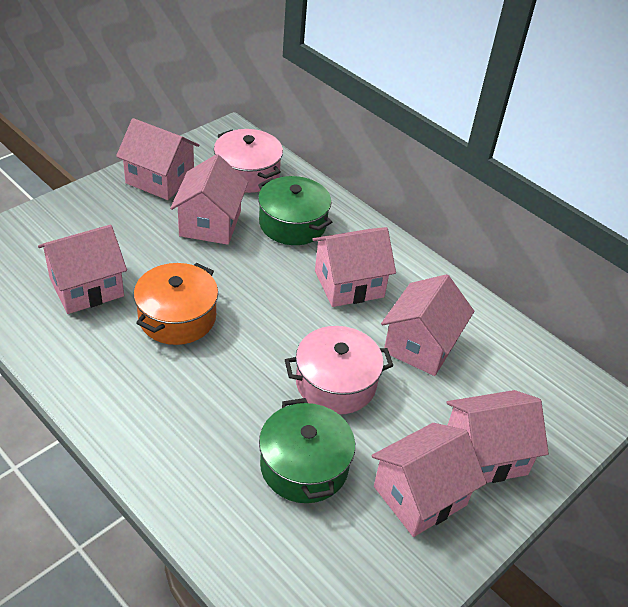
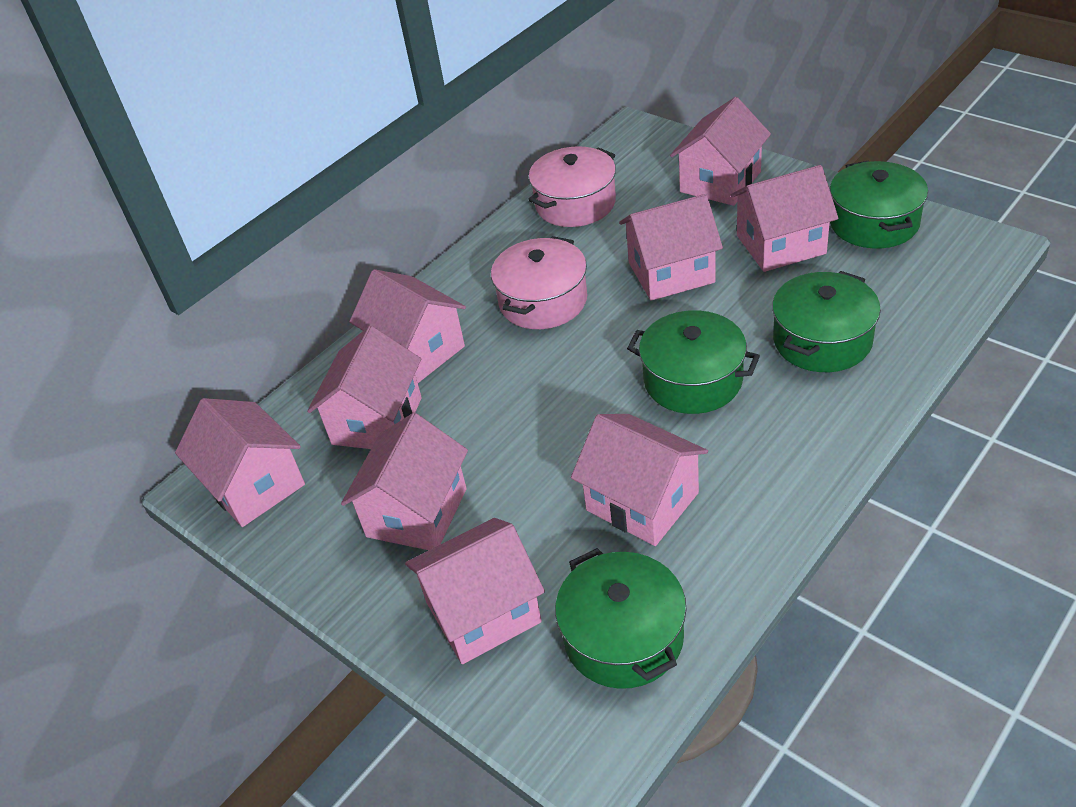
green pot: [258,176,332,245] [259,398,355,503] = 2 -> [555,548,686,689] [627,310,760,414] [772,271,881,372] [830,161,928,248] = 4
orange pot: [134,263,218,345] = 1 -> none = 0
pink house: [38,225,127,314] [116,118,199,200] [170,154,248,245] [312,227,396,307] [371,423,487,537] [381,274,474,376] [446,390,549,483] = 7 -> [175,398,305,527] [307,326,422,449] [341,413,468,550] [349,269,466,383] [405,518,545,664] [571,414,708,546] [619,194,723,301] [670,97,771,206] [730,165,838,272] = 9

